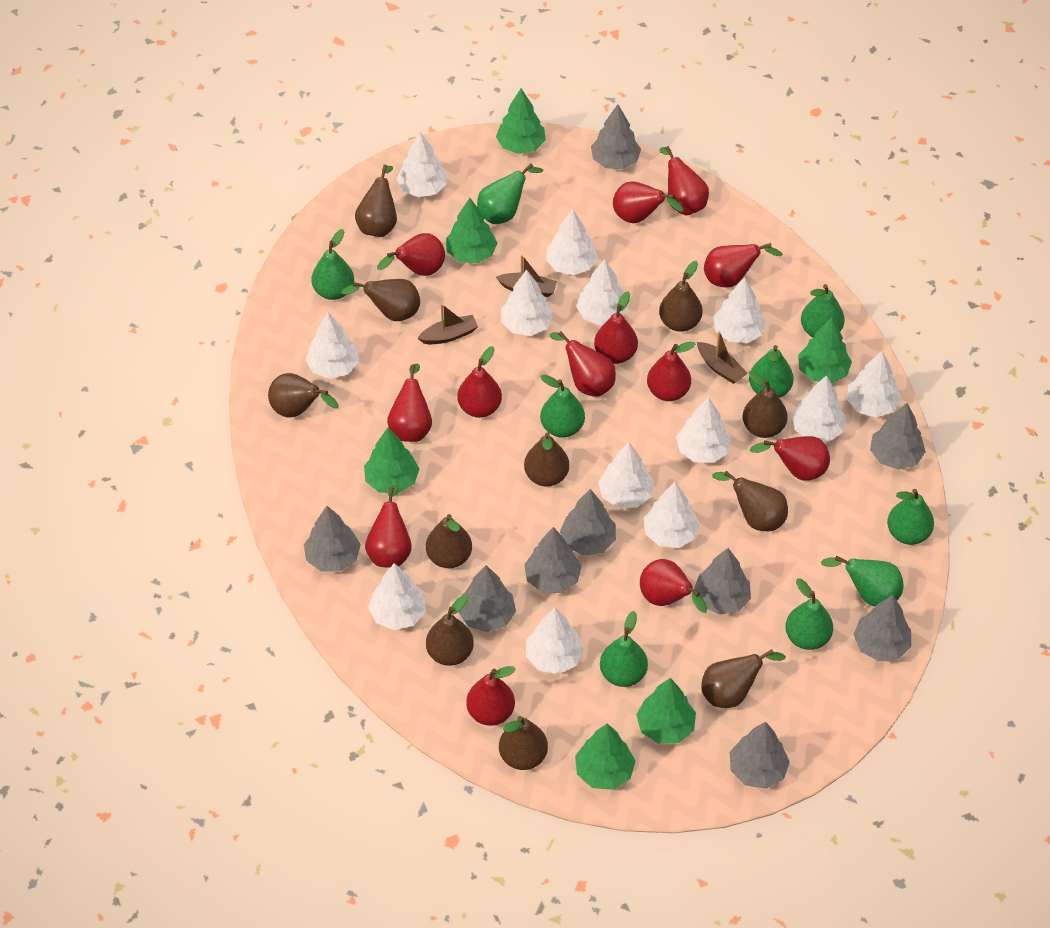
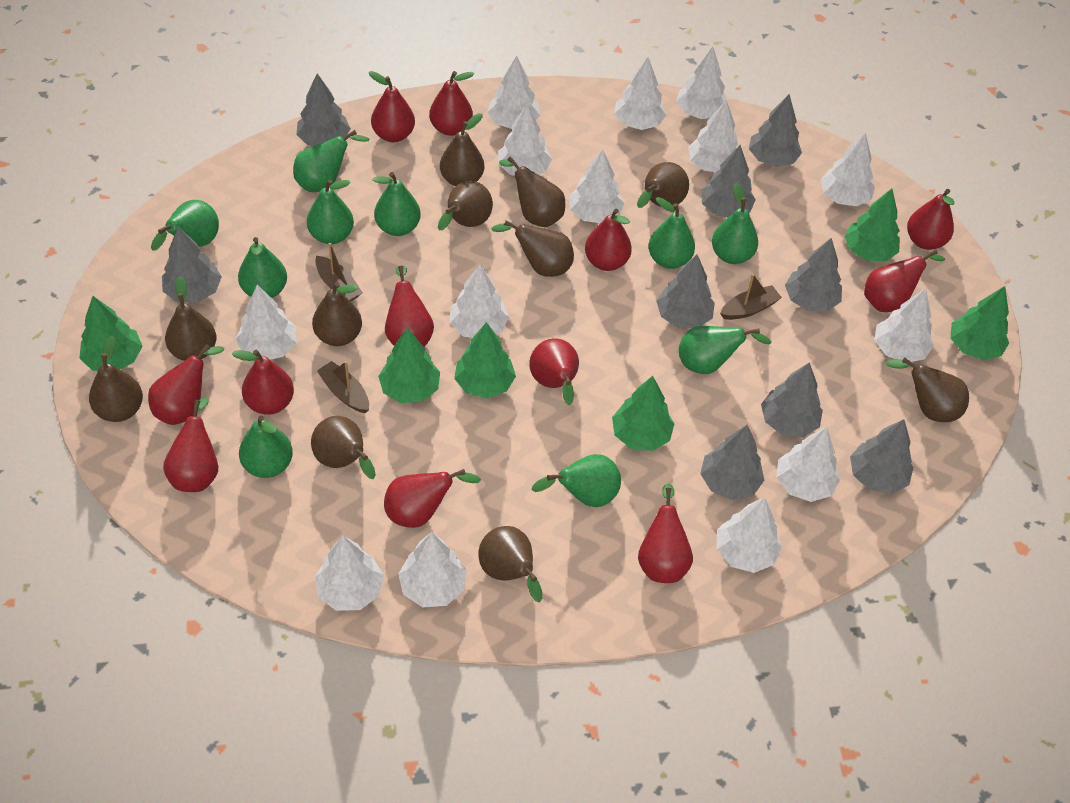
green pear: [311,229,354,300] [477,164,543,224] [540,374,585,438] [600,611,648,687] [749,345,794,398] [785,578,833,650] [801,284,844,338] [821,556,904,607] [887,489,934,545] = 9 -> [151,200,219,251] [238,237,287,298] [239,416,293,478] [293,130,370,192] [307,179,354,244] [373,172,421,236] [532,454,621,507] [648,197,695,269] [678,326,772,374] [712,183,758,264] = 10
red pear: [365,485,412,568] [377,233,445,276] [387,364,432,442] [457,346,502,418] [466,666,516,726] [550,331,616,397] [594,291,638,364] [613,181,683,223] [640,559,707,613] [647,342,696,401] [659,146,709,215] [704,243,783,288] [750,436,830,481] = 13 -> [148,344,224,425] [163,397,218,492] [232,350,294,415] [369,71,415,142] [384,469,481,528] [385,265,434,347] [429,71,474,136] [529,338,579,405] [585,209,632,271] [638,484,693,583] [864,249,945,312] [907,189,955,250] = 12
white tree: [305,312,359,379] [368,563,426,630] [397,132,447,197] [501,269,554,336] [526,607,584,674] [546,209,598,275] [576,259,629,325] [598,442,654,508] [643,482,700,548] [676,397,731,463] [713,277,766,343] [792,375,846,442] [847,350,901,417] = 13 -> [236,284,297,360] [315,536,384,611] [398,532,466,607] [450,264,509,338] [487,56,540,129] [498,104,552,176] [569,149,624,223] [614,57,666,130] [676,47,727,119] [688,100,738,172] [717,497,782,573] [776,426,840,502] [821,133,875,206] [874,288,934,362] = 14

